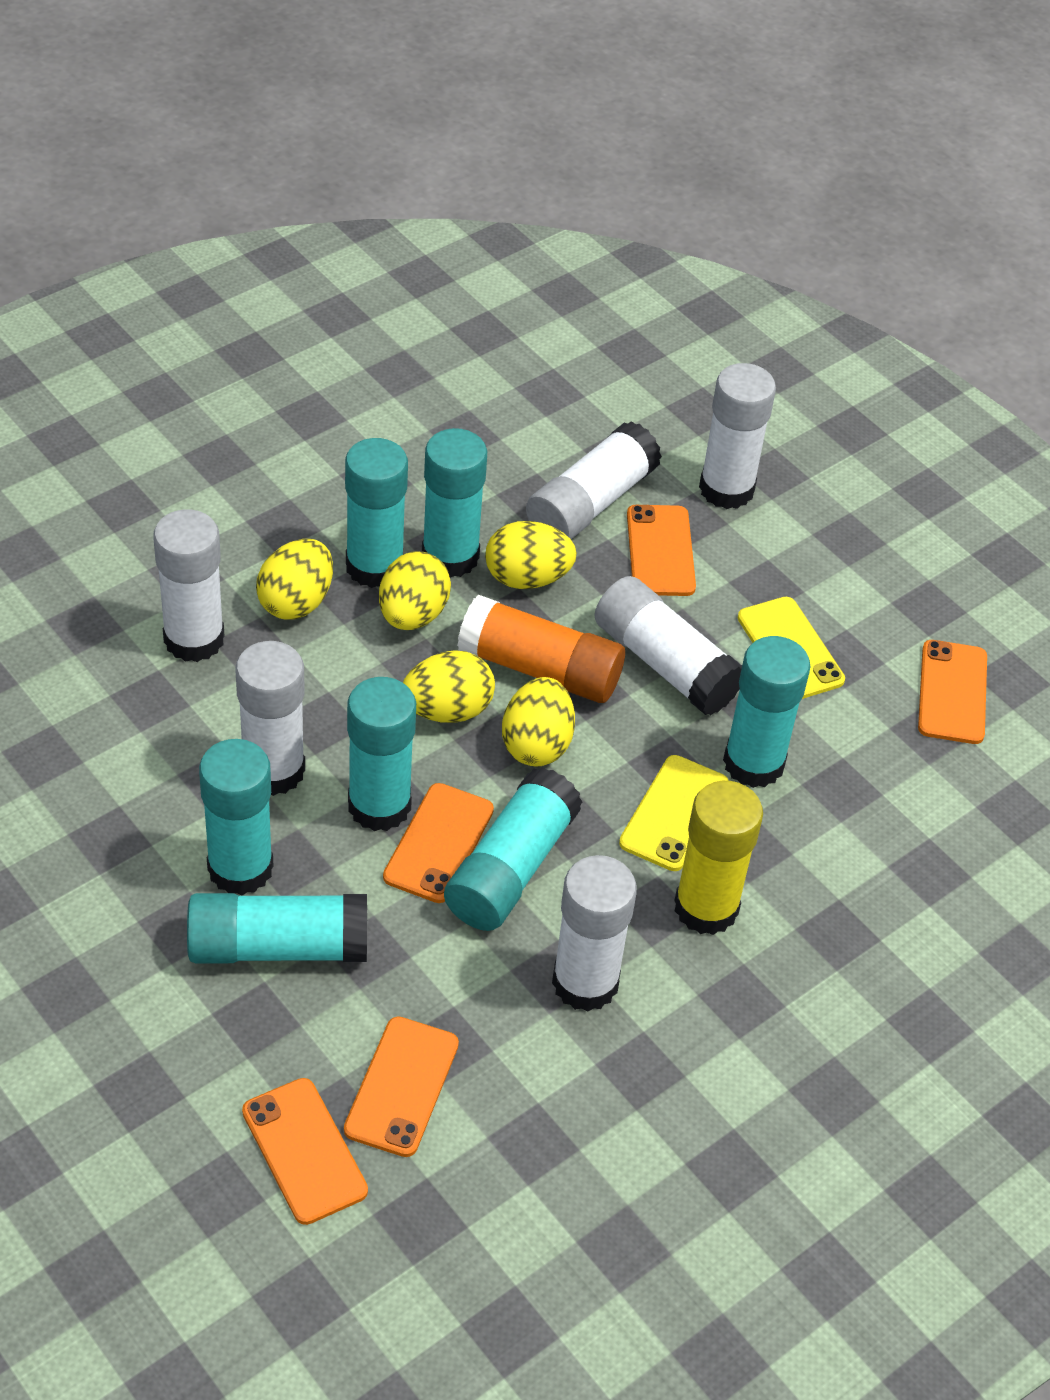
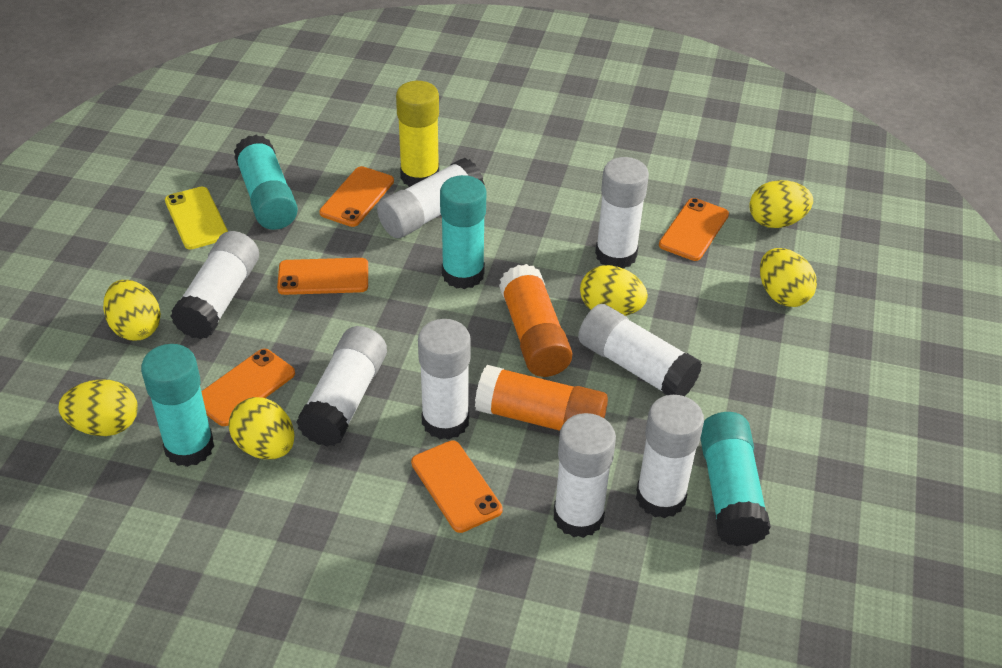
orange glue stick: [457,595,625,703] = 1 -> [475,365,608,431] [499,264,572,377] = 2
turquoise glue stick: [187,893,367,964] [199,739,274,895] [345,438,408,588] [347,677,416,831] [422,428,487,578] [444,767,582,931] [723,636,811,788] = 7 -> [141,344,214,467] [234,135,298,230] [440,175,486,289] [700,412,771,546] = 4
white glue stick: [153,509,225,662] [236,641,305,796] [526,421,662,539] [552,855,637,1011] [594,576,742,716] [699,363,776,509] = 6 -> [170,231,259,339] [296,326,387,446] [377,158,484,238] [418,319,471,440] [553,413,616,538] [578,304,702,396] [595,157,649,269] [636,395,704,518] = 8
yellow egg: [256,539,333,620] [379,551,451,630] [403,650,495,723] [485,521,577,589] [502,677,575,767] = 5 -> [59,379,137,436] [103,280,161,341] [229,397,294,459] [580,265,648,316] [749,180,813,228] [760,248,817,307] = 6
yellow phone: [619,755,729,871] [738,597,845,699] = 2 -> [165,187,228,250] = 1

